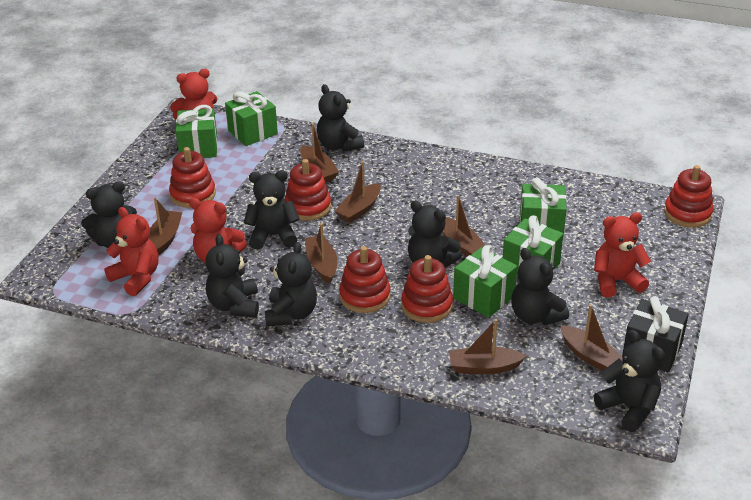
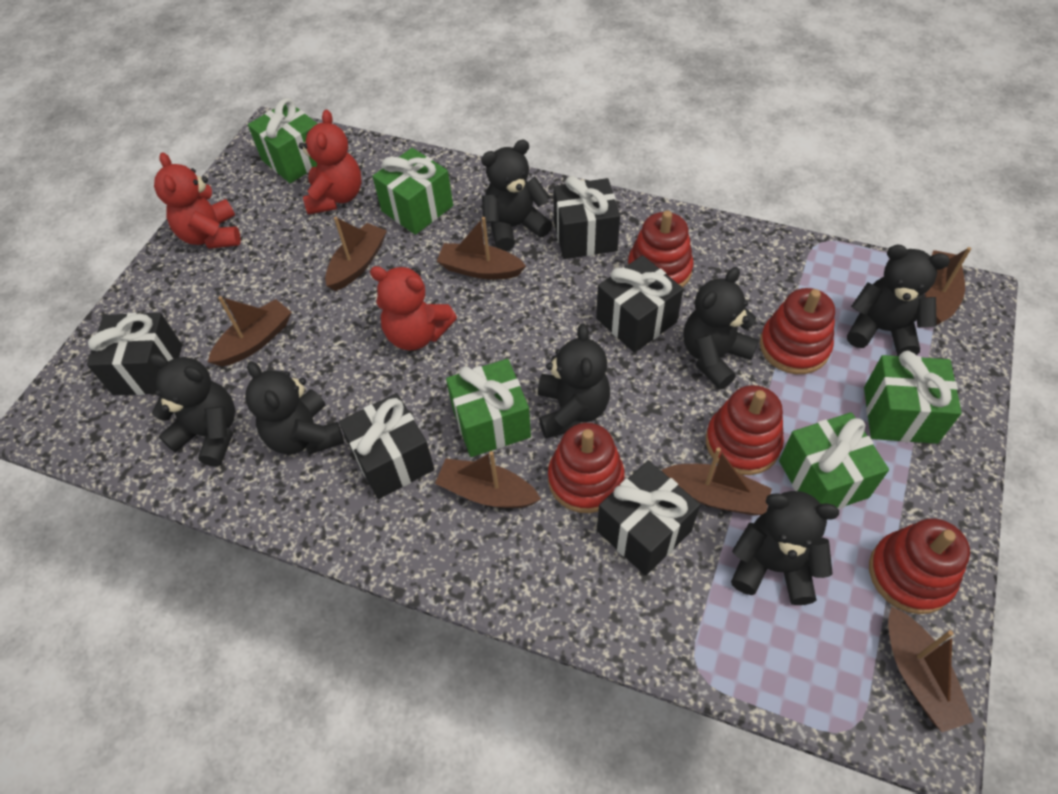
black gift: [622,296,689,373] = 1 -> [87,313,182,395] [339,393,434,499] [553,176,620,259] [596,255,683,353] [597,460,700,576] = 5
black teddy bear: [81,181,137,248] [205,234,259,317] [244,170,299,250] [265,242,317,327] [317,84,364,152] [408,201,462,268] [511,248,569,325] [594,330,665,432] = 8 -> [149,354,235,467] [245,361,344,455] [481,140,552,251] [538,324,610,438] [683,267,759,389] [731,491,839,605] [847,245,950,356] = 7
red teddy bear: [104,207,158,296] [170,69,217,120] [189,198,247,262] [594,213,651,298] = 4 -> [154,152,241,249] [299,110,361,214] [370,266,457,351] = 3

